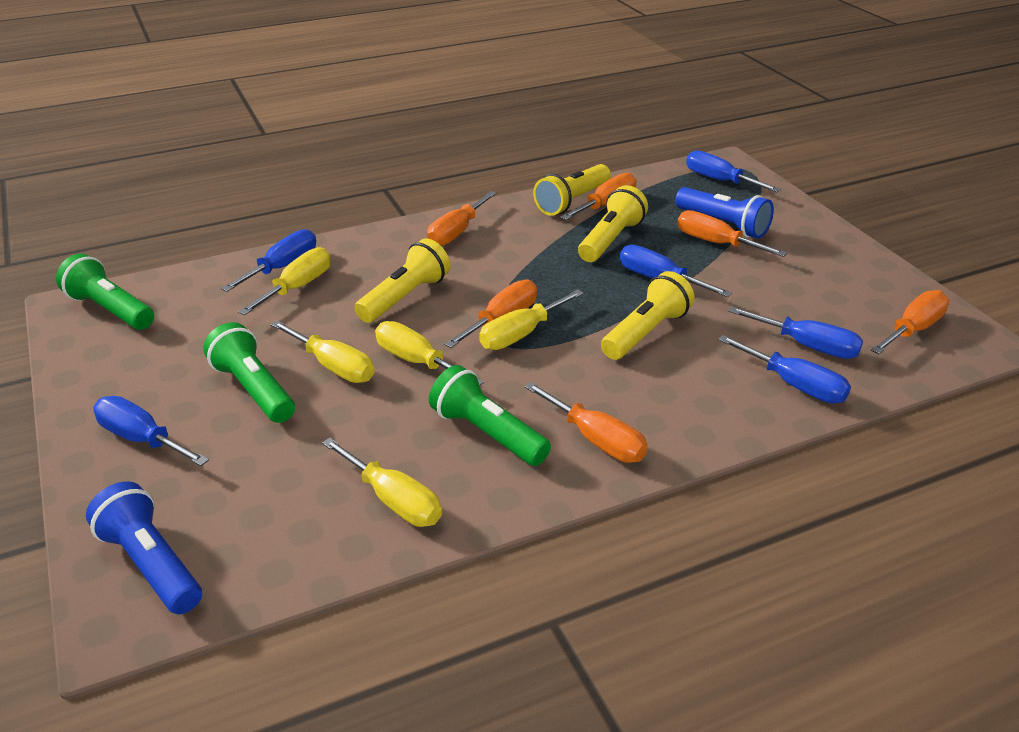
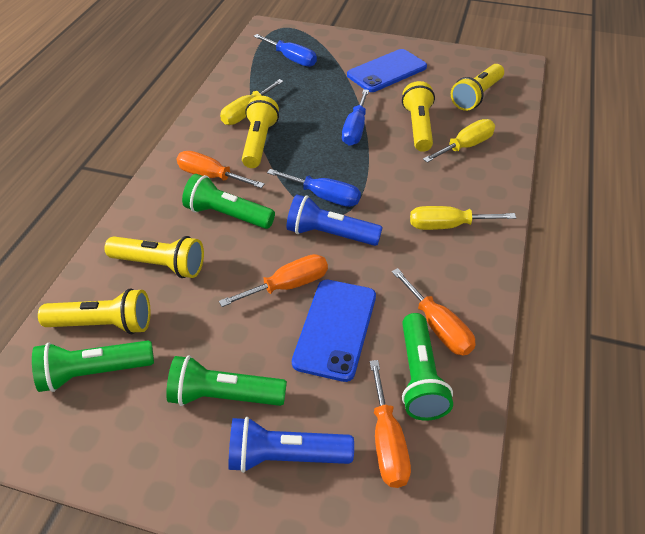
blue phone: none = 0 -> [292,280,376,382] [347,49,427,92] = 2
blue screwdriver: [93,396,209,466] [221,229,316,292] [620,245,732,297] [686,150,781,192] [718,335,851,404] [728,306,863,359] = 6 -> [253,34,317,67] [267,169,361,207] [342,89,369,146] = 3
green flashlight: [56,254,154,330] [203,322,295,423] [429,365,551,466] = 3 -> [32,341,154,392] [166,356,287,406] [182,174,275,229] [402,313,453,421] = 4
orange screwdriver: [427,191,497,246] [444,280,537,348] [524,382,648,463] [560,173,636,220] [677,210,787,257] [871,290,949,354] = 6 -> [177,151,265,188] [219,254,328,307] [370,360,411,488] [392,268,476,356] = 4
yellow flashlight: [355,238,450,323] [533,164,611,216] [578,185,648,262] [601,271,694,360] = 4 -> [38,288,151,334] [105,236,204,278] [242,96,279,168] [402,81,435,152] [451,64,504,111] = 5
yellow screwdriver: [238,247,331,315] [270,320,374,383] [322,438,442,527] [375,321,484,385] [479,289,584,350] = 5 -> [220,79,284,125] [410,206,516,230] [423,119,495,163] = 3

